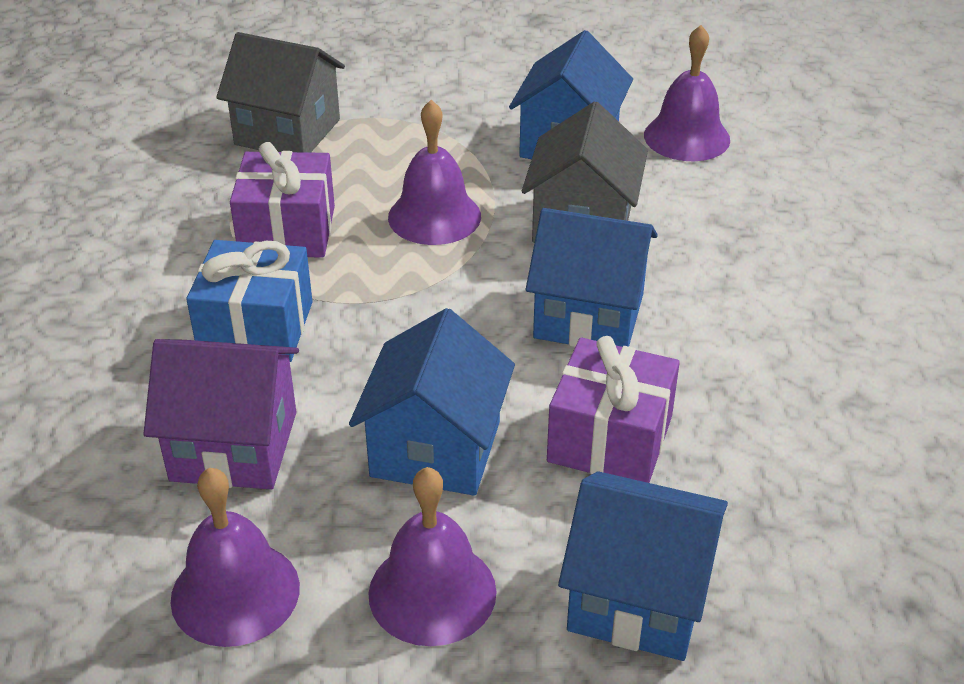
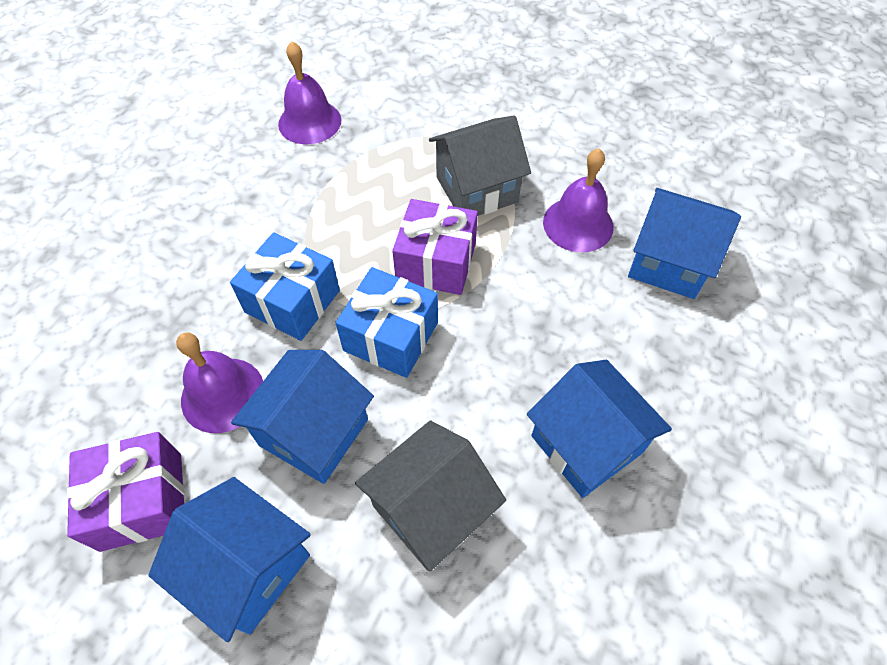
blue gift: [186,240,313,362] = 1 -> [230,232,340,341] [335,267,438,378] = 2
purple bell: [170,467,300,647] [368,467,497,646] [388,100,481,245] [644,25,730,161] = 4 -> [176,332,263,433] [278,41,341,144] [543,148,614,252] = 3
purple house: [143,339,299,490] = 1 -> none = 0

